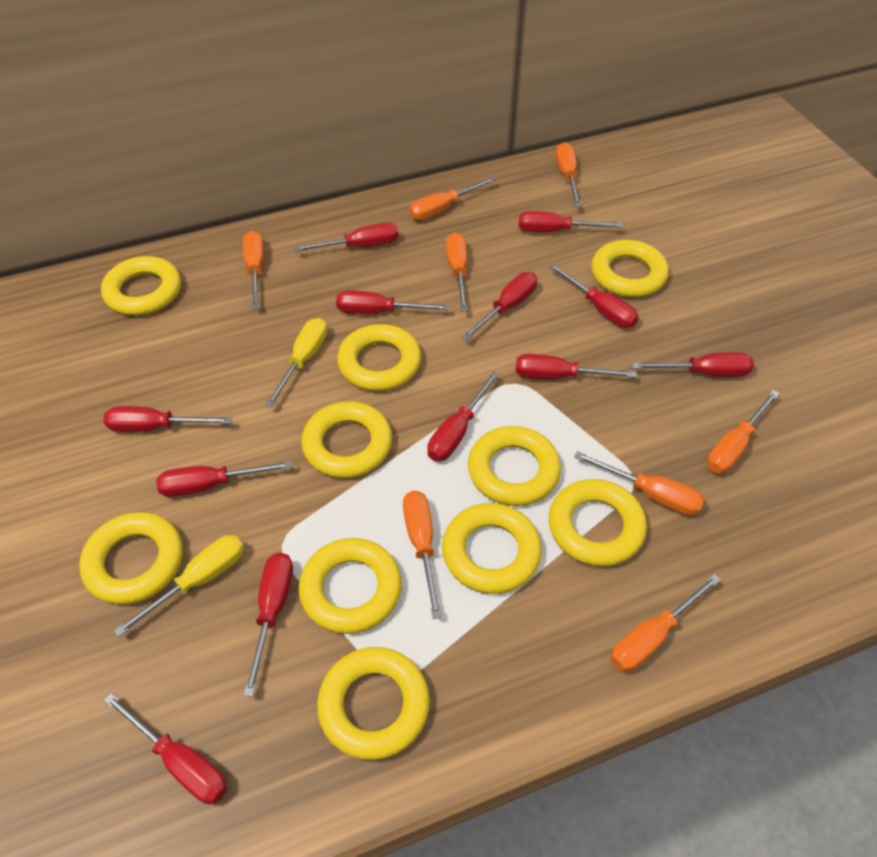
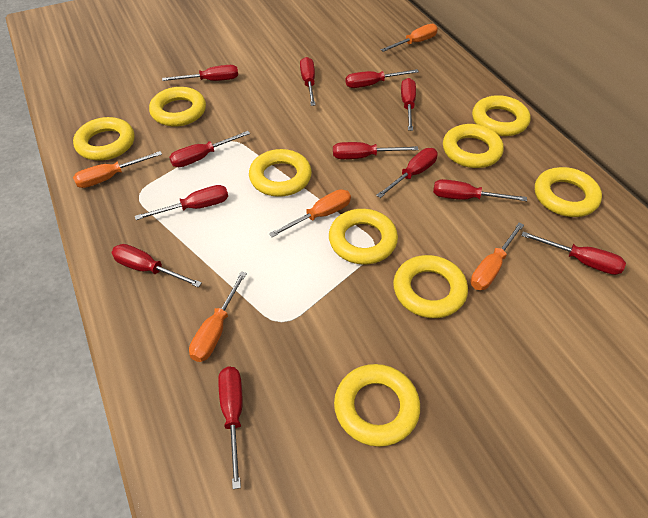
orange screwdriver: [243,231,264,309] [403,491,442,619] [409,177,496,220] [446,232,468,311] [556,142,581,207] [574,451,705,515] [611,574,721,672] [707,390,780,474] = 8 -> [73,151,162,188] [189,271,247,362] [269,189,351,237] [381,24,438,52] [470,223,524,290] = 5
yellow ring: [79,512,183,604] [101,256,181,315] [299,538,402,634] [301,401,392,478] [317,647,430,760] [337,324,421,391] [442,503,542,594] [468,426,561,506] [549,479,647,567] [591,240,669,297] = 10 -> [73,117,134,161] [149,87,206,127] [249,149,312,197] [329,209,398,264] [334,364,420,447] [393,255,468,318] [443,124,504,168] [472,95,530,136] [535,167,602,217] = 9
yellow screwdriver: [114,535,244,637] [265,318,327,407] = 2 -> none = 0

